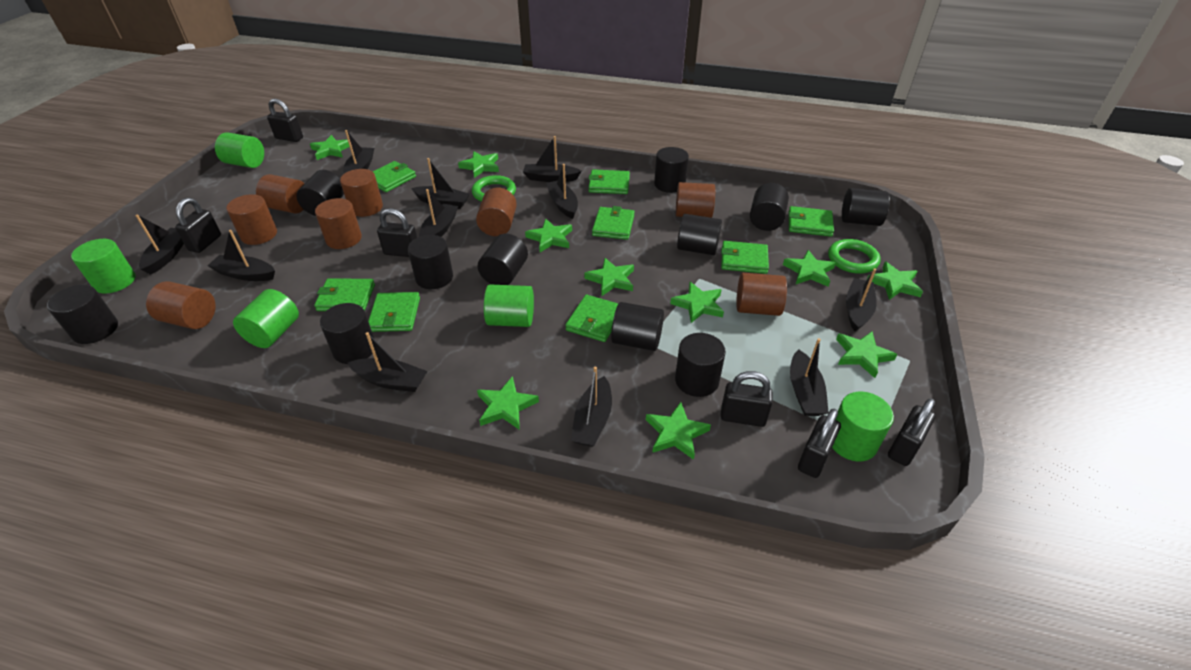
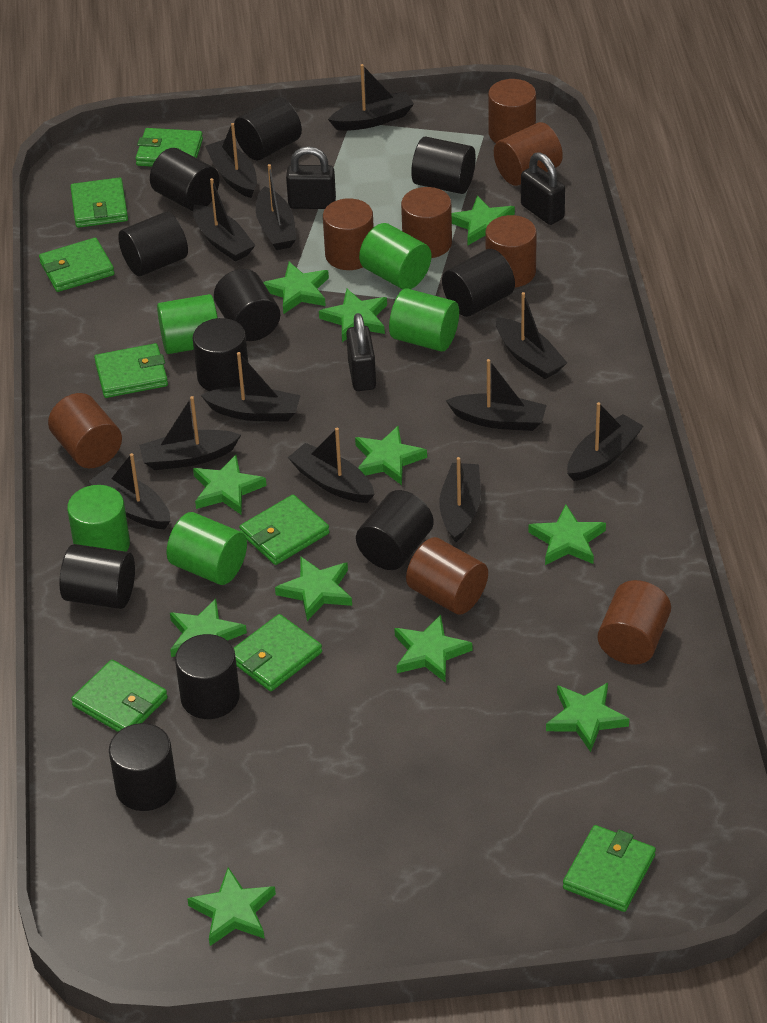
black boat: [135,214,184,275] [208,230,275,281] [343,130,374,174] [347,332,427,392] [411,158,470,209] [419,189,458,237] [523,136,582,182] [546,164,578,219] [571,367,612,447] [790,338,829,416] [846,268,877,331] = 11 -> [89,453,170,529] [139,396,241,470] [193,178,256,262] [201,352,301,422] [205,123,257,198] [256,164,296,250] [288,428,375,503] [328,64,414,131] [439,457,481,543] [445,359,547,431] [496,292,567,379] [567,402,643,481] = 12
black padlock: [175,198,221,253] [267,98,303,142] [377,208,417,257] [721,371,773,427] [798,409,841,478] [888,398,936,466] = 6 -> [286,146,336,209] [346,313,376,391] [521,152,565,225] = 3
green ring: [472,175,516,202] [828,239,881,274] = 2 -> none = 0
green star: [310,135,350,160] [458,151,499,178] [477,376,539,430] [525,219,572,252] [584,258,634,296] [646,402,711,460] [670,282,724,323] [783,250,836,287] [836,331,897,378] [867,262,923,300] = 10 -> [170,599,247,657] [187,867,276,946] [193,455,267,515] [263,262,329,314] [275,556,352,621] [319,289,387,342] [355,426,427,485] [394,615,472,682] [452,196,515,245] [528,505,606,565] [546,683,629,752] = 11

